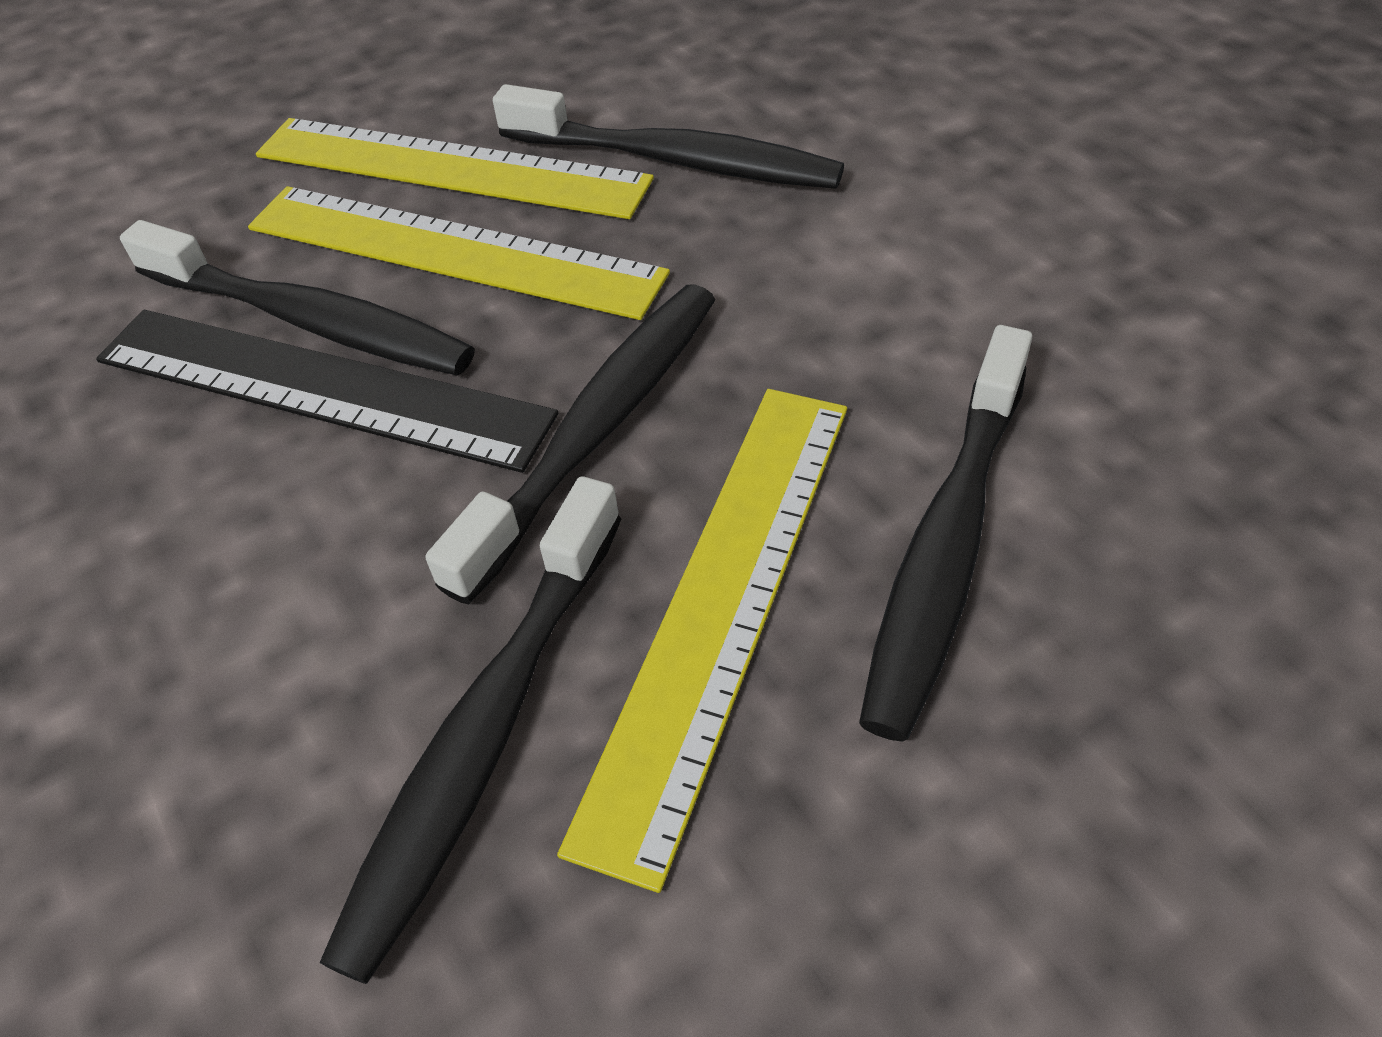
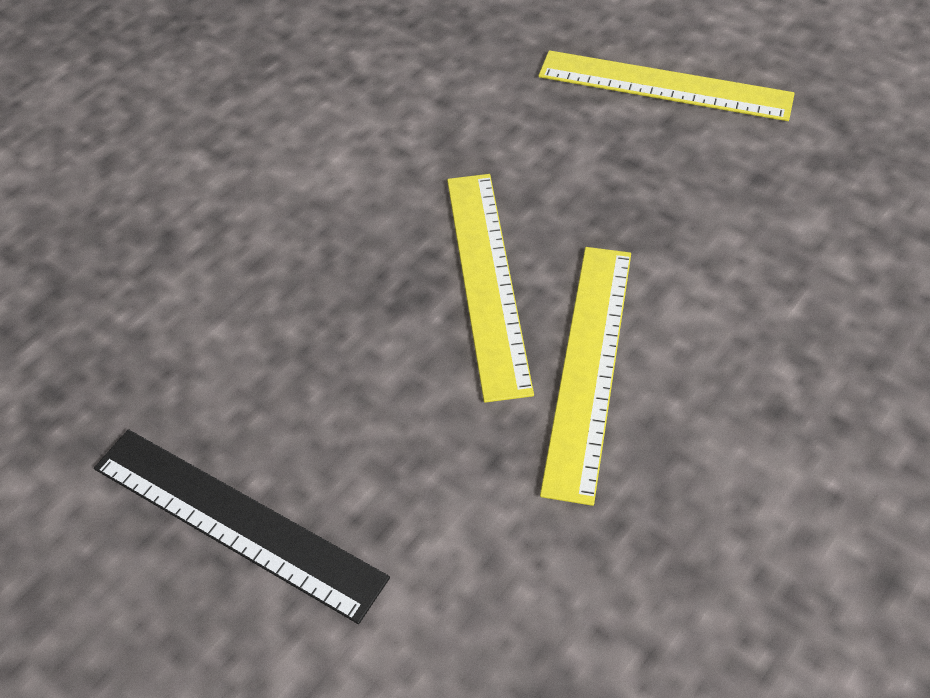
black toothbrush: [120,220,475,376] [320,476,621,984] [425,284,715,604] [493,84,844,189] [859,325,1032,742] = 5 -> none = 0

